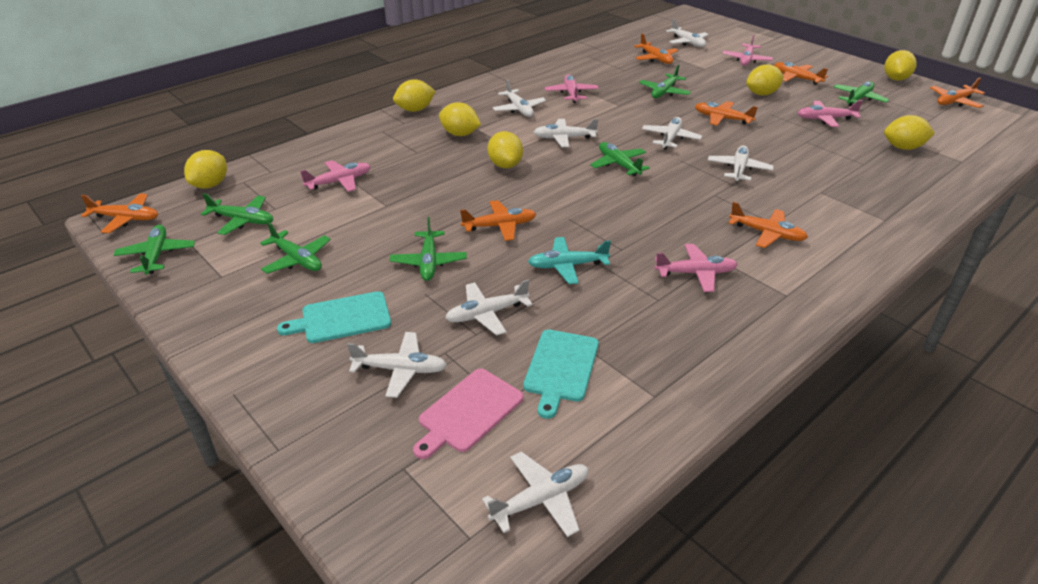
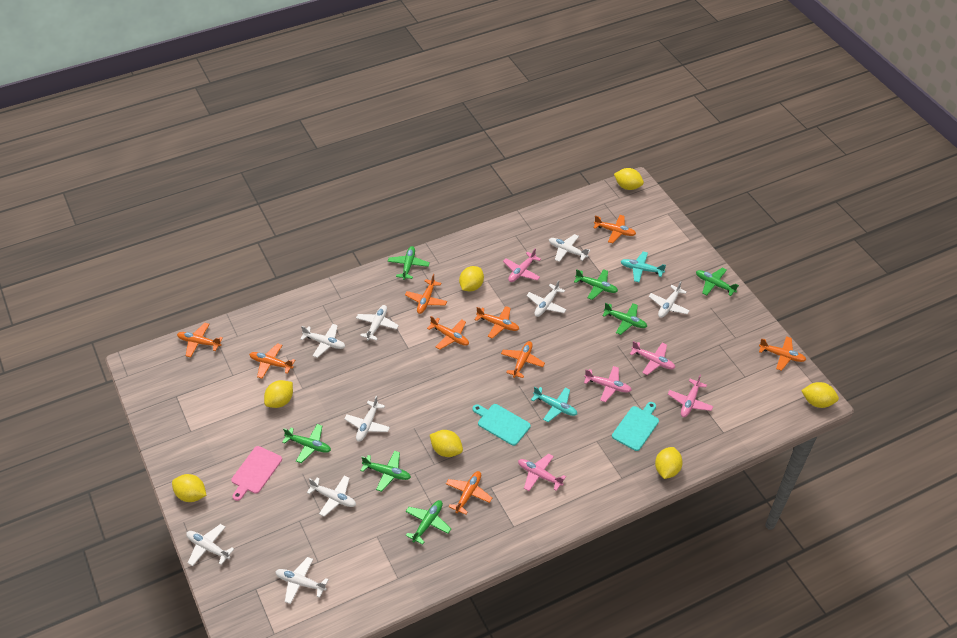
orange plane: [81,193,158,233] [460,200,536,241] [634,34,678,64] [695,101,758,126] [729,202,808,248] [774,62,828,85] [930,77,985,108] = 7 -> [177,323,223,357] [249,343,295,379] [405,274,447,314] [427,316,469,350] [446,471,492,515] [475,306,519,339] [501,341,545,378] [593,215,636,243] [759,336,806,371] = 9
turquoise plane: [528,237,611,284] = 1 -> [531,386,577,422] [620,252,666,282] = 2
white plane: [347,332,447,398] [445,280,533,336] [482,451,589,537] [493,80,546,117] [534,119,599,147] [642,117,702,149] [666,19,709,47] [708,146,774,182] = 8 -> [186,524,234,566] [275,557,329,604] [300,324,345,358] [307,476,356,517] [344,396,390,442] [356,305,399,341] [527,280,567,317] [549,234,590,262] [649,281,690,318] = 9

